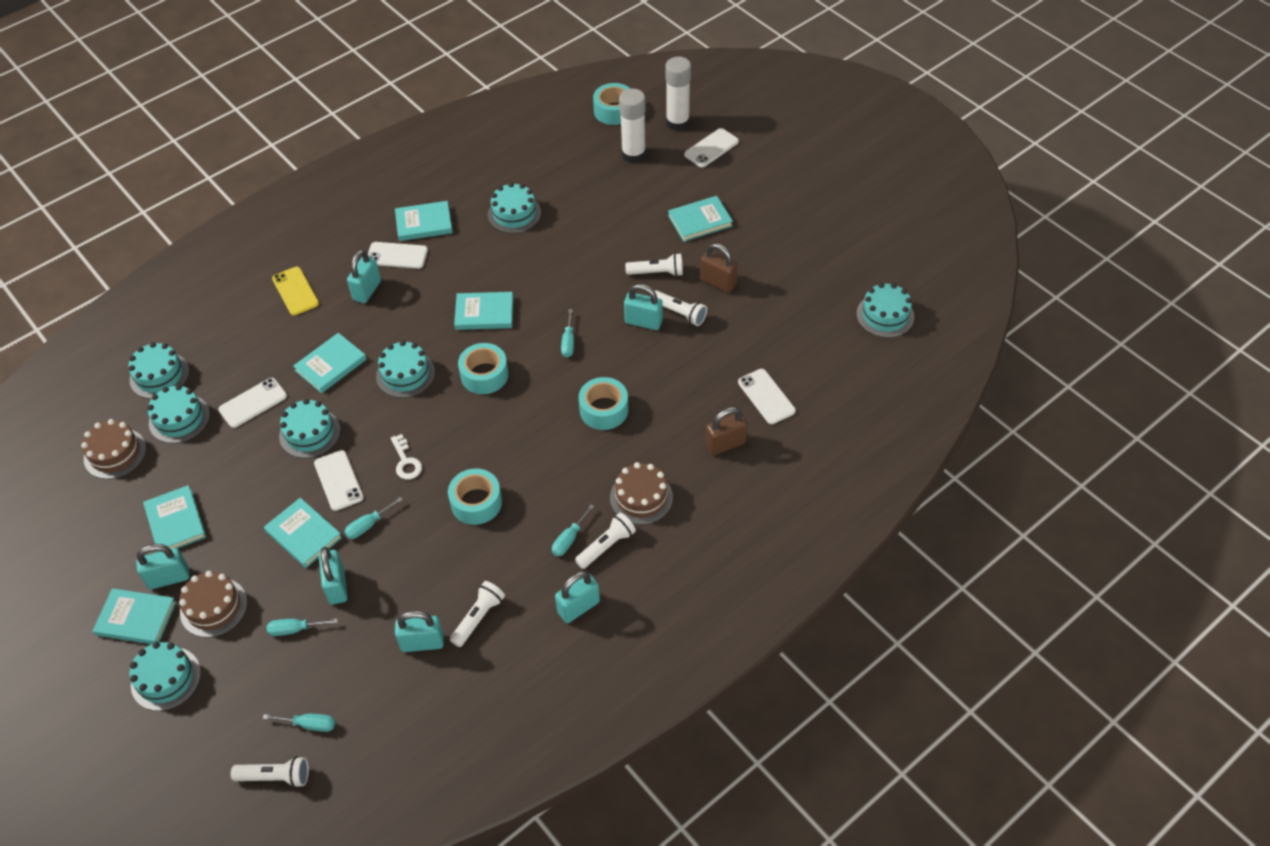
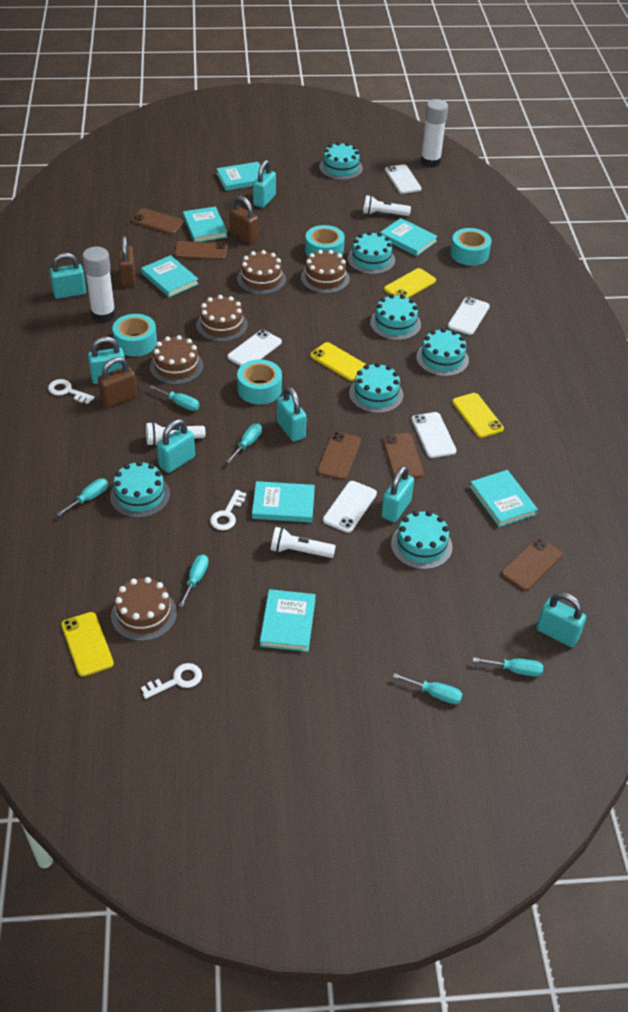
brown cake: [81,419,146,479] [179,571,247,638] [610,462,673,525] = 3 -> [111,577,177,641] [150,335,203,385] [196,295,248,342] [237,250,286,295] [301,250,350,294] = 5
brown padlock: [700,243,738,293] [705,407,747,455] = 2 -> [98,357,137,407] [118,236,136,287] [229,196,258,244] = 3
brown phone: none = 0 -> [131,208,184,234] [174,241,227,260] [317,432,361,480] [382,433,424,478] [501,538,563,591] = 5
turquoise padlock: [136,544,190,589] [319,547,348,605] [347,249,381,303] [395,611,444,652] [555,571,600,623] [624,284,663,330] = 6 -> [49,253,86,299] [88,337,125,384] [157,419,195,473] [253,160,276,208] [277,387,307,442] [381,466,414,522] [536,592,586,647] = 7
turquoise screwdriver: [263,714,335,732] [267,619,338,636] [344,497,403,539] [552,504,594,556] [561,309,574,357] = 5 -> [57,478,108,516] [149,385,200,411] [179,554,209,607] [226,424,262,463] [393,673,462,704] [473,657,543,676] = 6
white flashlight: [231,756,309,788] [450,581,505,647] [575,513,636,569] [625,253,683,277] [655,290,707,326] = 5 -> [146,422,205,446] [271,527,336,558] [363,195,411,216] = 3
white key: [391,434,422,479] = 1 -> [48,379,95,404] [141,663,202,699] [210,490,246,530] = 3
yellow phone: [272,267,319,316] = 1 -> [61,612,114,677] [310,342,367,381] [384,268,436,298] [452,393,504,438] = 4

